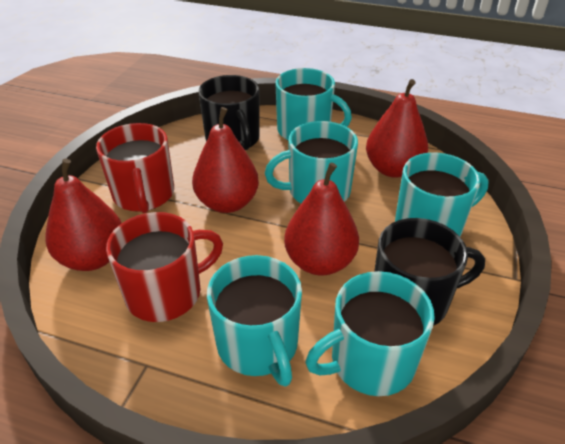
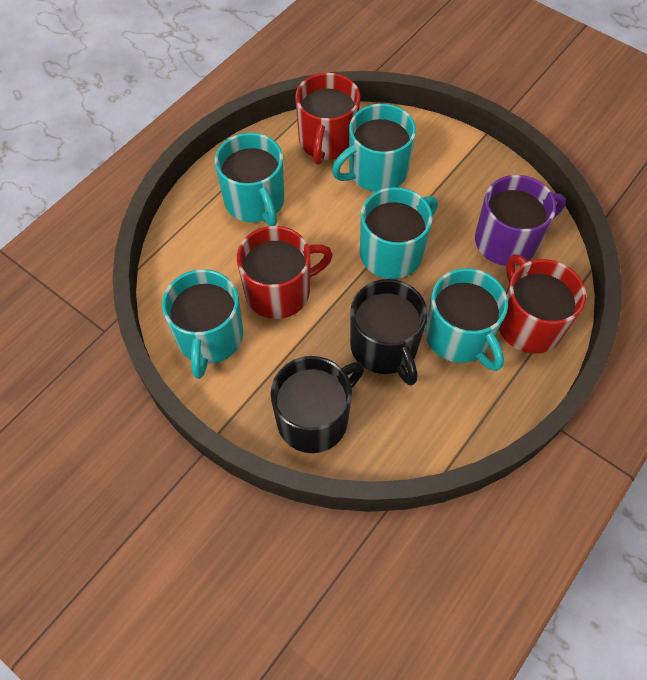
purple mug: none = 0 -> [475,175,566,266] = 1
red mug: [96,123,174,213] [106,212,223,322] = 2 -> [237,226,333,319] [295,73,360,165] [499,254,586,353] = 3
red pear: [45,159,121,271] [192,107,259,213] [284,162,359,276] [366,79,428,178] = 4 -> none = 0

